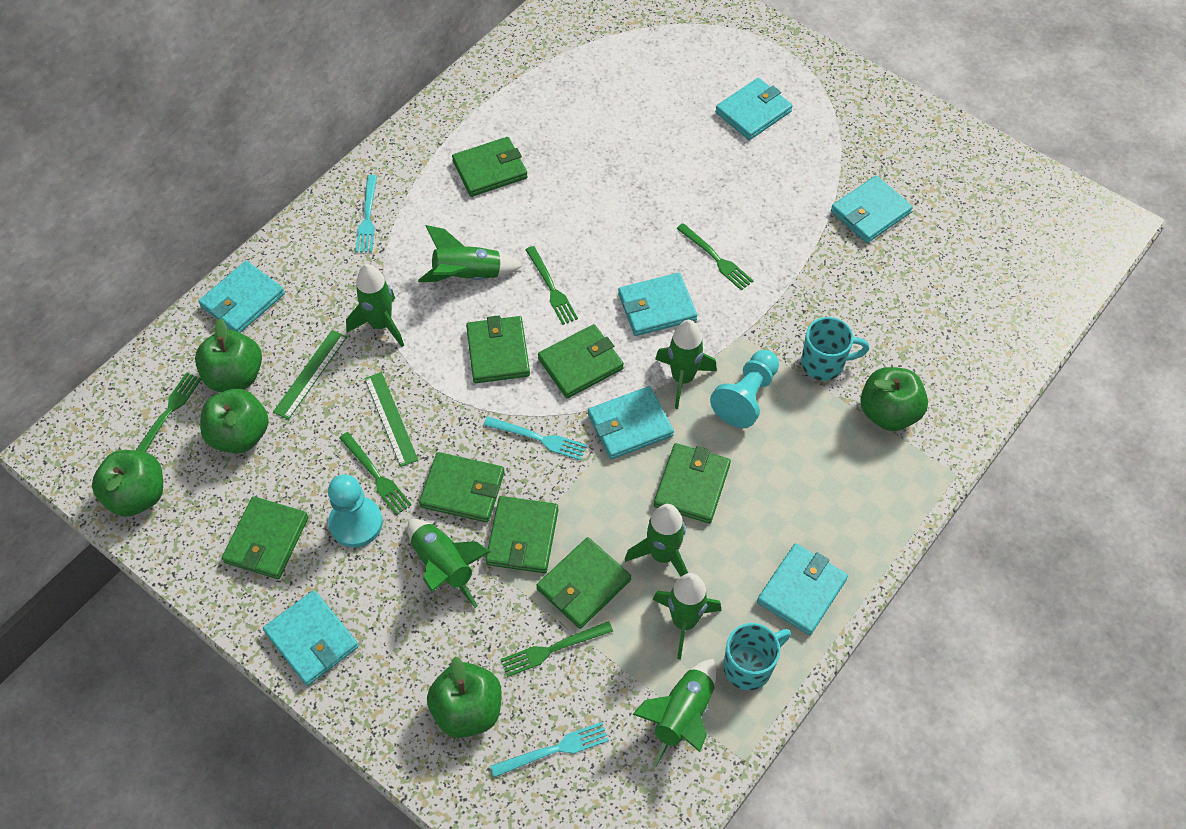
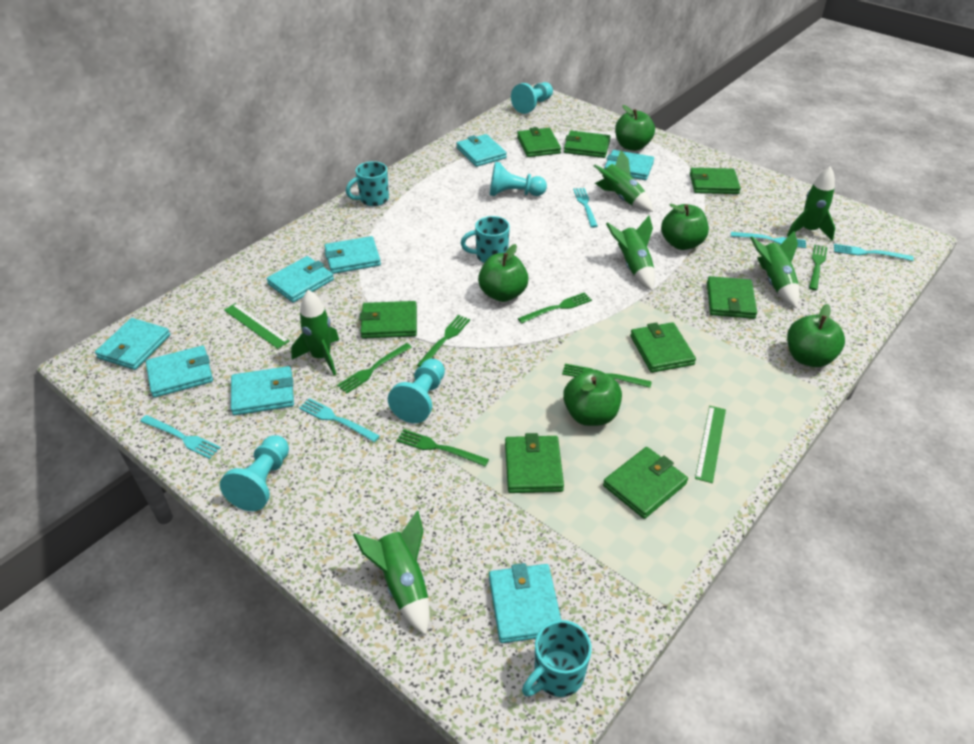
green fork: [135,372,202,452] [339,432,412,515] [500,621,613,677] [526,246,578,325] [676,223,753,290] = 5 -> [337,343,412,393] [396,429,489,467] [417,315,470,367] [518,292,592,324] [562,364,652,388] [809,245,828,290] = 6
green rocket: [346,264,404,347] [407,519,490,608] [418,225,523,282] [625,504,688,576] [632,659,716,768] [653,573,721,659] [655,320,717,409] = 7 -> [291,290,339,375] [353,511,430,636] [594,150,653,212] [606,216,655,291] [750,231,800,308] [787,166,835,241] = 6
turquoise fork: [355,175,377,252] [483,416,587,460] [490,722,609,778] = 3 -> [140,415,221,459] [299,398,380,442] [573,188,598,228] [731,232,806,248] [834,244,914,261] = 5
turquoise mug: [723,623,791,690] [801,317,869,381] = 2 -> [346,161,389,206] [461,216,510,263] [522,620,592,697] = 3
turquoise pawn: [328,474,383,548] [710,350,779,428] = 2 -> [220,435,289,511] [388,359,445,423] [490,162,547,196] [511,82,553,114] = 4
turquoise wallet: [199,261,285,333] [263,590,359,686] [588,386,674,459] [618,273,697,336] [715,78,793,140] [757,543,848,635] [831,176,913,243] = 7 -> [95,318,170,370] [146,346,213,398] [231,366,294,415] [267,256,334,303] [324,236,381,274] [456,134,507,167] [489,563,561,643] [604,150,654,180] = 8

